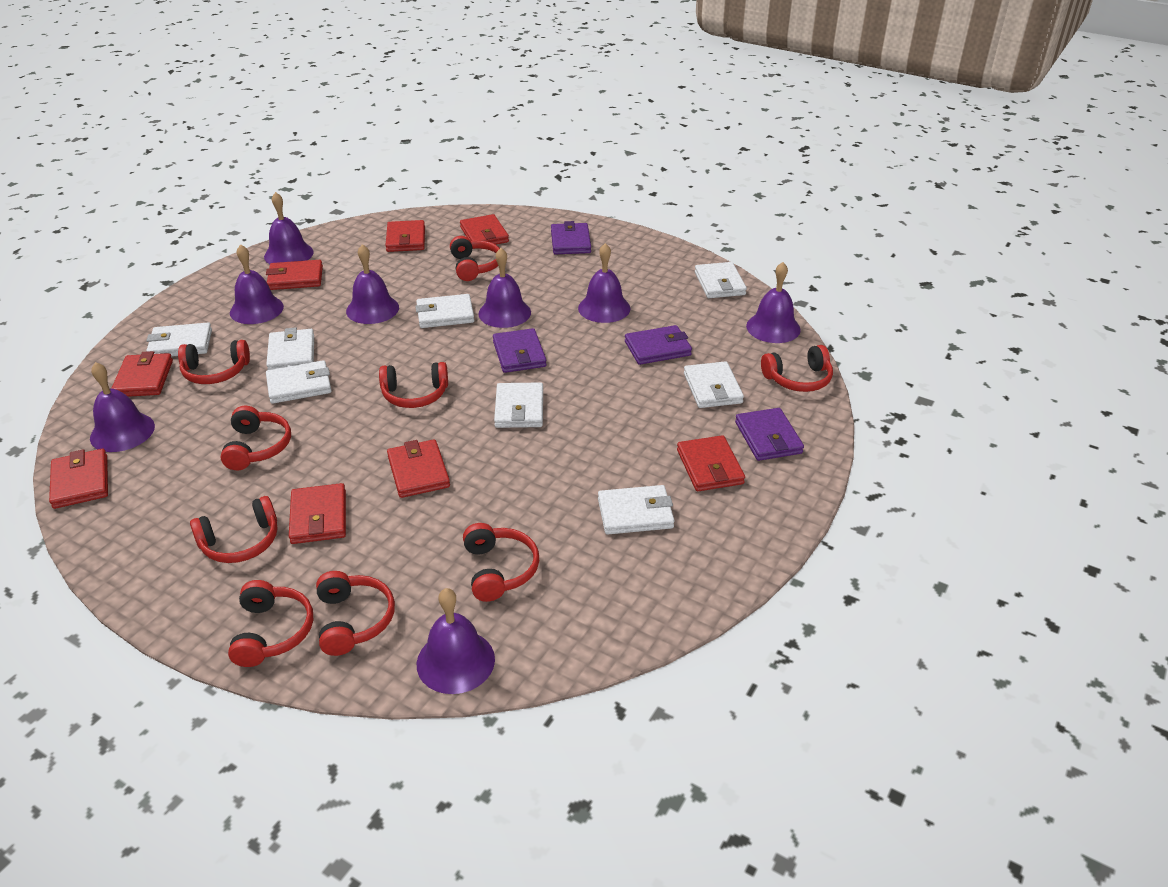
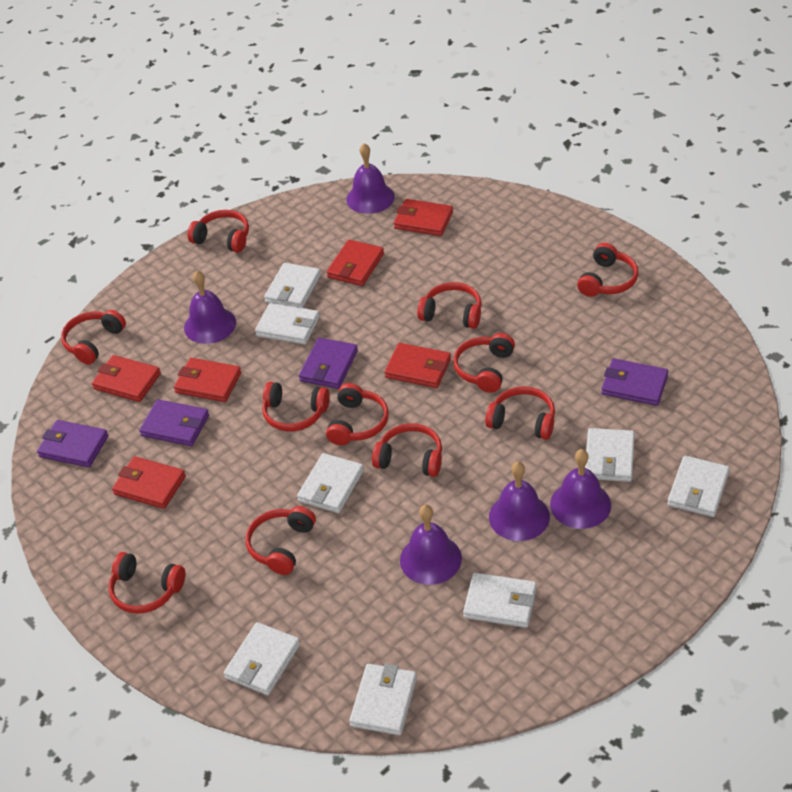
purple bell: [90,362,155,452] [230,244,284,324] [264,192,314,264] [346,244,399,324] [417,588,495,694] [478,248,531,328] [578,243,630,323] [746,262,801,343] = 8 -> [184,271,236,344] [346,143,395,214] [400,505,462,585] [489,462,550,541] [550,449,611,529] = 5
red headphones: [178,340,250,384] [190,496,277,563] [220,406,291,470] [228,580,313,667] [316,571,395,656] [379,362,448,408] [450,236,500,281] [463,523,539,602] [761,345,833,392] = 9 -> [61,310,126,365] [108,552,185,614] [188,210,249,253] [246,506,316,575] [262,382,330,431] [326,383,389,445] [372,423,442,477] [417,282,482,329] [453,333,515,393] [485,386,555,440] [577,243,639,297] = 11
red wallet: [49,449,108,509] [111,351,173,397] [266,260,323,290] [289,483,346,544] [385,220,425,252] [387,439,450,498] [460,214,509,245] [677,435,745,491] = 8 -> [92,355,161,402] [112,456,186,509] [174,358,241,402] [327,240,384,286] [384,343,451,388] [394,199,453,236] = 6

